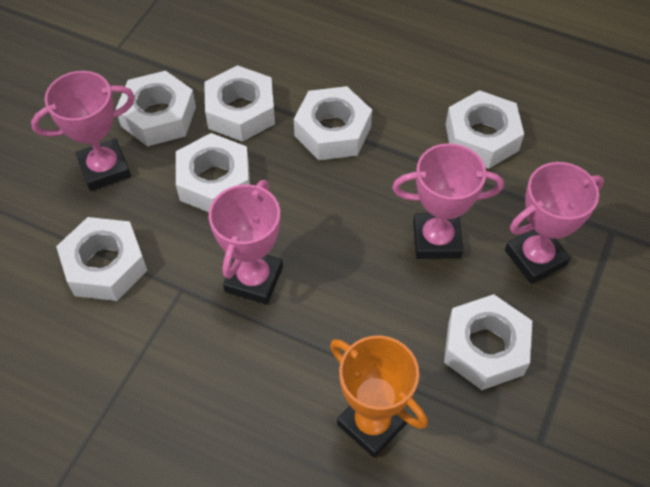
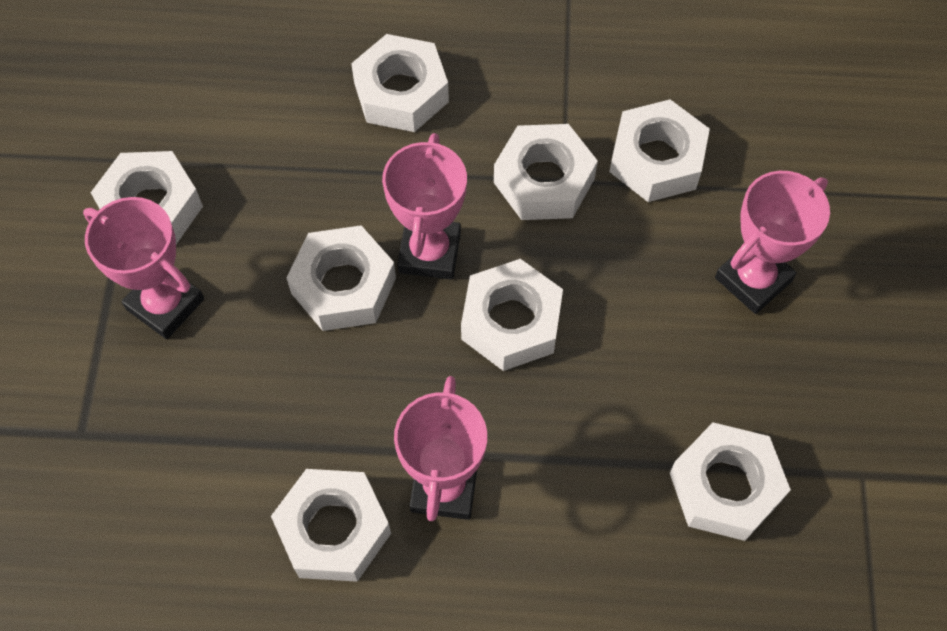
orange trophy: [330,336,428,458] = 1 -> none = 0
white nut: [56,217,148,301] [116,71,196,146] [176,133,250,212] [204,65,275,142] [294,86,372,160] [444,294,532,390] [446,90,524,169] = 7 -> [91,151,203,244] [271,469,391,582] [286,225,396,331] [351,34,449,132] [461,259,563,371] [494,124,598,220] [610,99,710,202] [670,422,791,541] = 8

